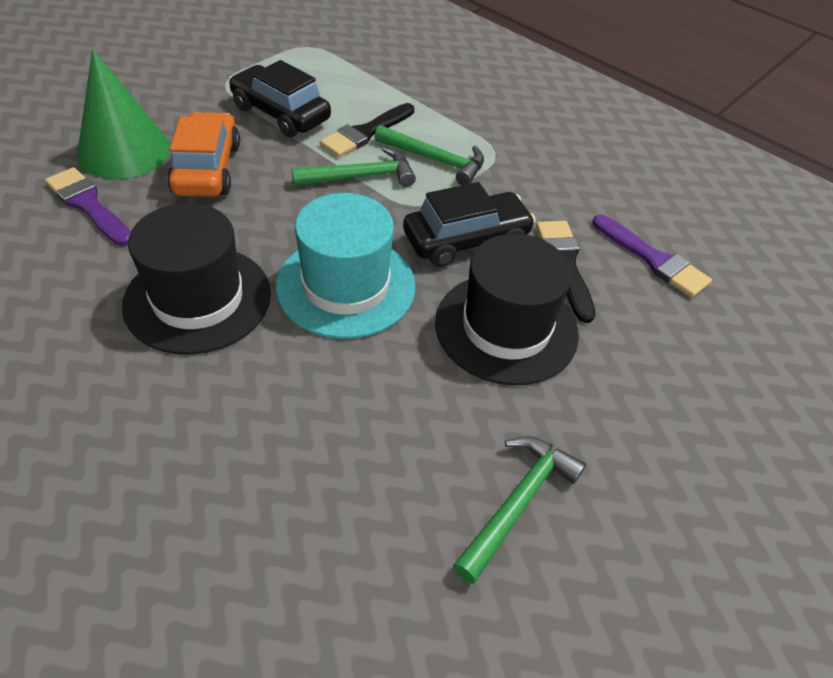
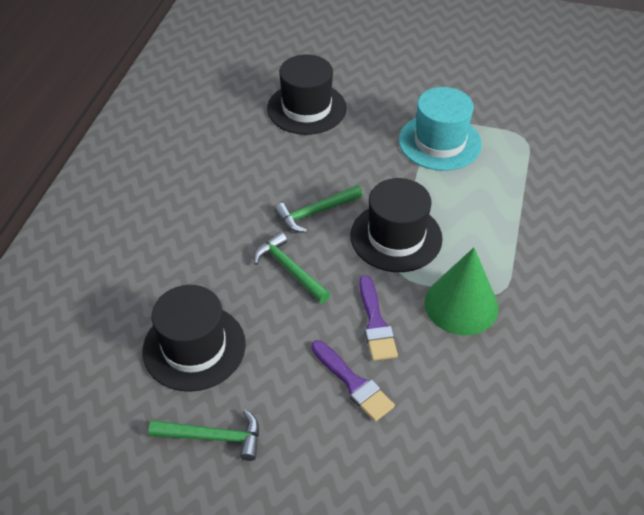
black brush: [320,103,414,157] [536,221,595,323] = 2 -> none = 0
black car: [229,60,331,137] [403,182,536,267] = 2 -> none = 0
black hat: [122,203,271,355] [435,234,579,386] = 2 -> [143,285,246,392] [267,54,347,135] [350,178,443,272] = 3
orange car: [167,112,240,197] = 1 -> none = 0

